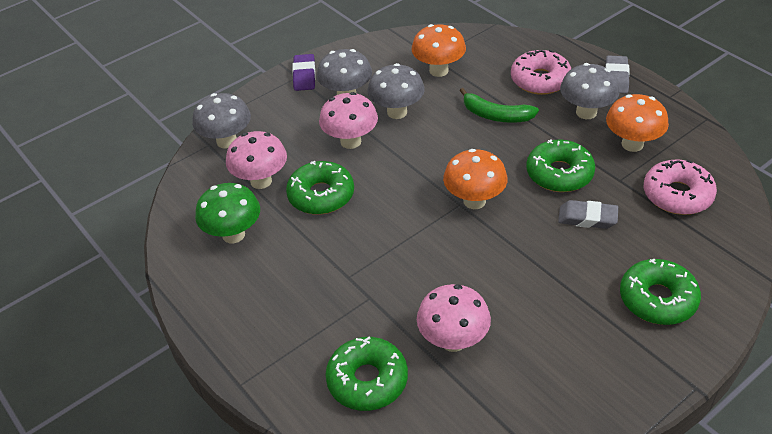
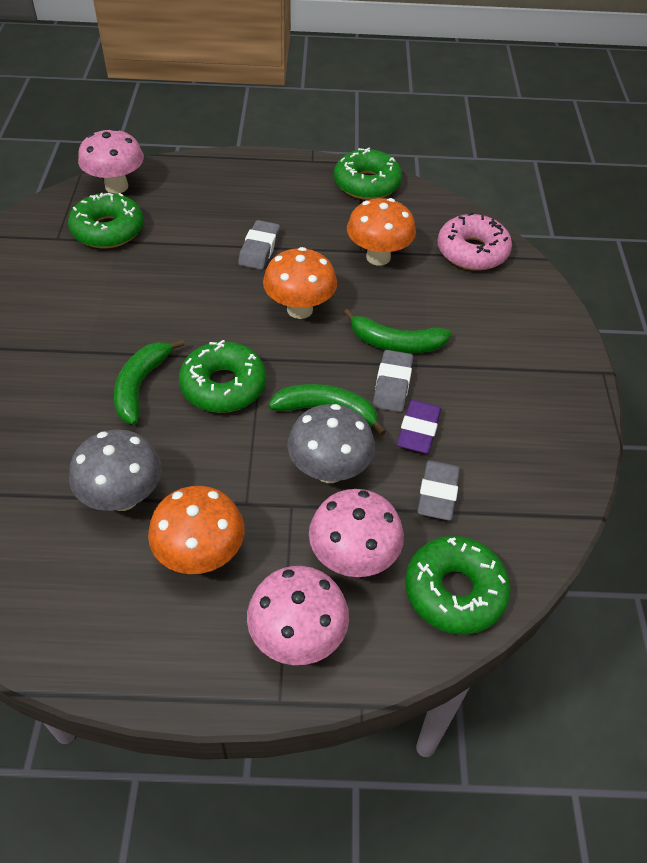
green banana: [460,88,539,123] = 1 -> [114,339,184,425] [268,384,386,436] [343,309,451,353] = 3
green mushroom: [195,183,260,243] = 1 -> none = 0
grey eraser: [558,200,618,229] [605,55,630,93] = 2 -> [238,220,280,270] [373,350,413,412] [417,460,460,521] = 3
grey mushroom: [192,93,251,148] [317,49,372,95] [368,63,425,119] [560,63,620,119] = 4 -> [69,429,162,511] [287,404,375,483] = 2
pink donut: [511,50,571,95] [644,159,717,215] = 2 -> [437,212,512,271] = 1

